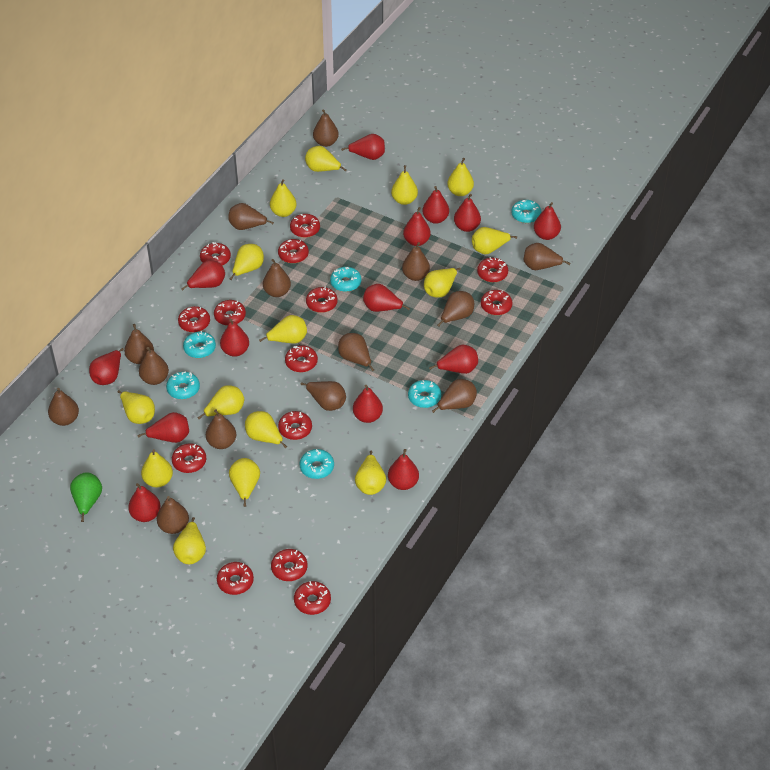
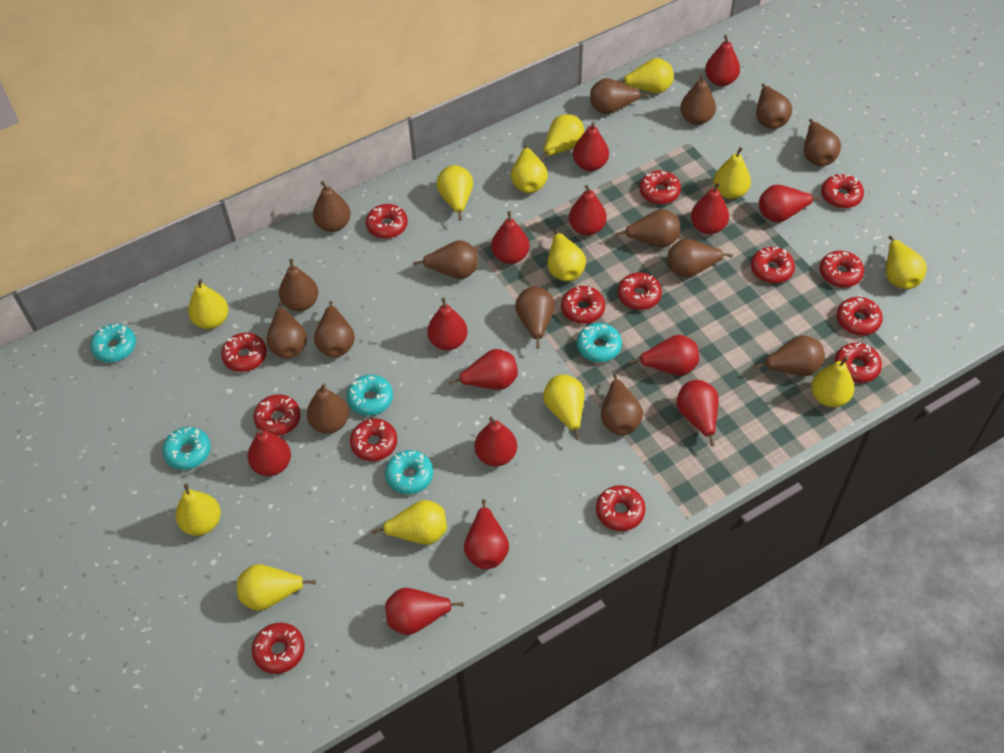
brown pear: [48,388,79,426] [124,324,154,364] [139,347,169,385] [157,496,189,534] [206,409,236,449] [228,203,274,230] [263,259,291,297] [300,381,346,411] [313,109,339,147] [338,333,374,371] [402,242,430,281] [432,379,477,413] [437,291,474,327] [524,243,570,270] = 14 -> [266,303,307,359] [279,259,318,311] [307,383,349,434] [313,181,351,232] [314,301,355,357] [413,240,478,279] [515,286,555,348] [590,78,649,114] [601,374,643,435] [615,209,680,247] [668,239,733,278] [680,74,716,125] [755,335,825,376] [756,84,792,129] [804,119,841,166] = 15
green pear: [70,473,102,522] = 1 -> none = 0
turquoise donut: [166,371,200,399] [183,331,216,358] [299,449,334,479] [330,267,361,292] [408,380,441,408] [511,200,542,223] = 6 -> [90,324,136,363] [162,427,211,470] [347,375,393,416] [385,450,433,494] [577,323,622,362] = 5
yellow pear: [117,390,155,424] [141,449,173,487] [173,517,206,564] [197,385,244,419] [229,458,260,507] [230,244,264,280] [245,411,287,448] [259,315,307,343] [270,179,297,217] [305,146,347,172] [355,451,386,495] [391,165,418,205] [424,268,461,298] [447,158,474,196] [472,227,517,255] = 15 -> [176,484,221,536] [188,278,228,329] [237,564,316,611] [372,500,447,545] [436,165,473,221] [511,145,548,193] [540,114,584,161] [543,374,584,440] [547,229,586,281] [619,58,674,94] [713,147,751,199] [811,356,854,407] [886,236,927,289] = 13

